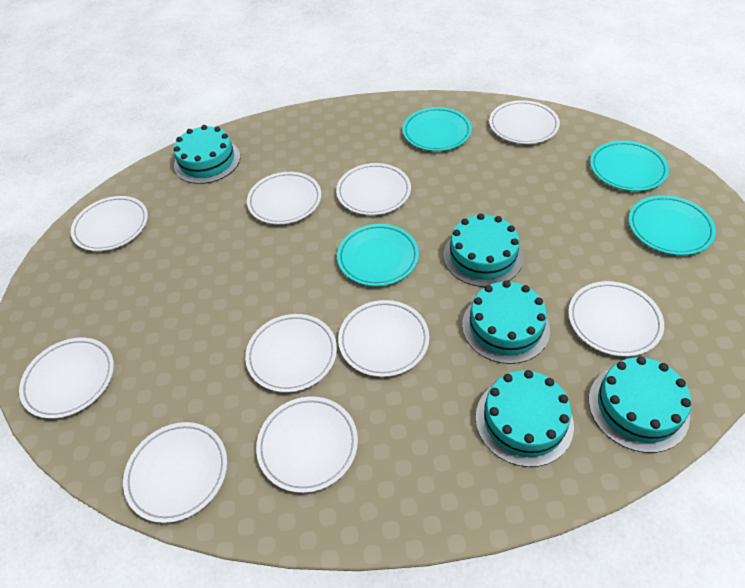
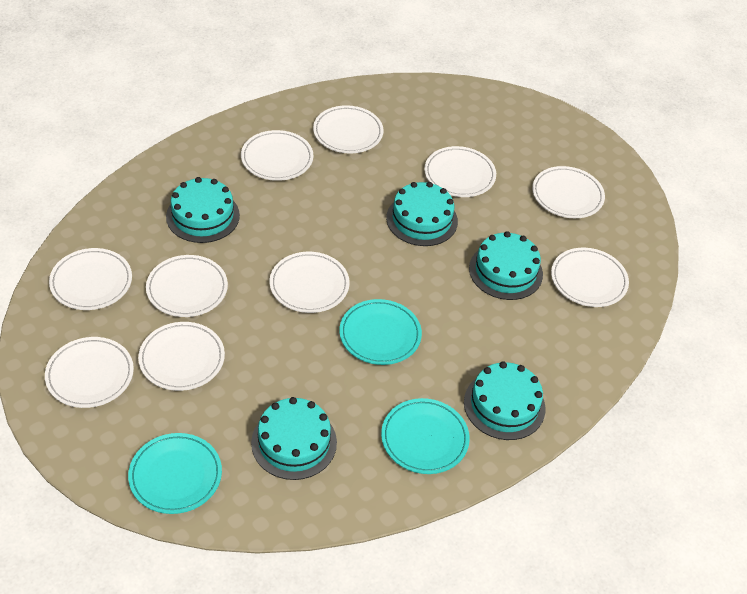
turquoise plate: [337,224,419,286] [403,107,472,151] [590,141,669,191] [629,195,716,255] = 4 -> [128,433,222,514] [339,299,422,365] [381,398,470,474] = 3

